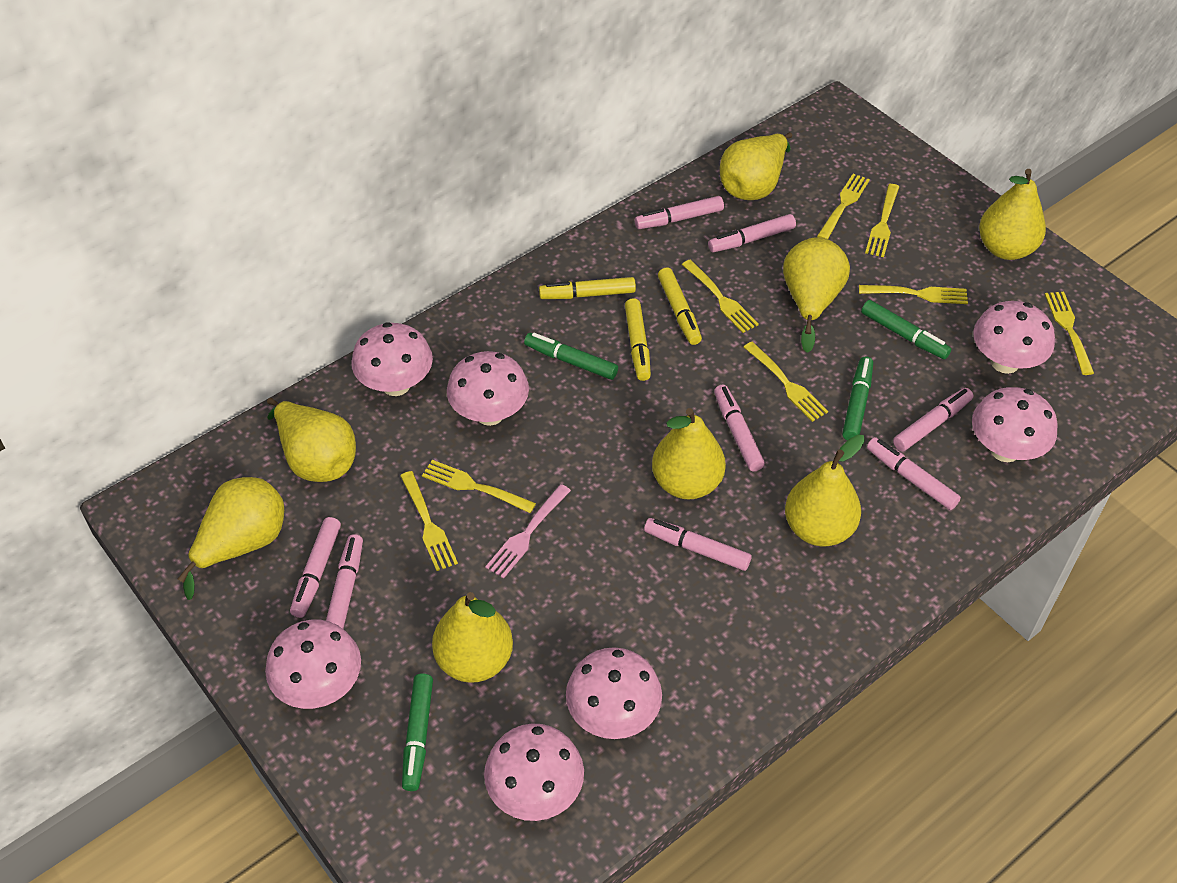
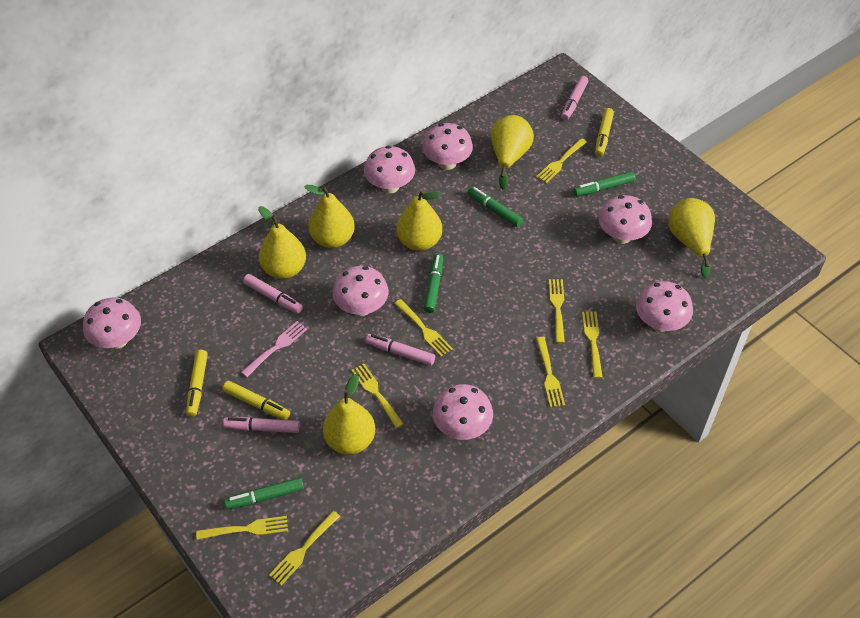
pink marker: [290,517,341,618] [326,534,363,629] [635,196,724,229] [644,518,752,571] [708,214,796,252] [714,385,765,471] [867,437,961,510] [893,388,973,451] = 8 -> [223,417,300,433] [243,274,303,313] [366,334,435,366] [561,76,588,120] = 4
yellow pear: [178,477,284,600] [267,398,356,482] [432,592,513,683] [652,408,726,499] [720,132,792,200] [783,237,850,353] [785,435,865,546] [979,169,1046,260] = 8 -> [258,206,306,279] [304,185,355,248] [323,374,375,455] [397,190,442,251] [491,115,534,190] [668,198,715,279] = 6

